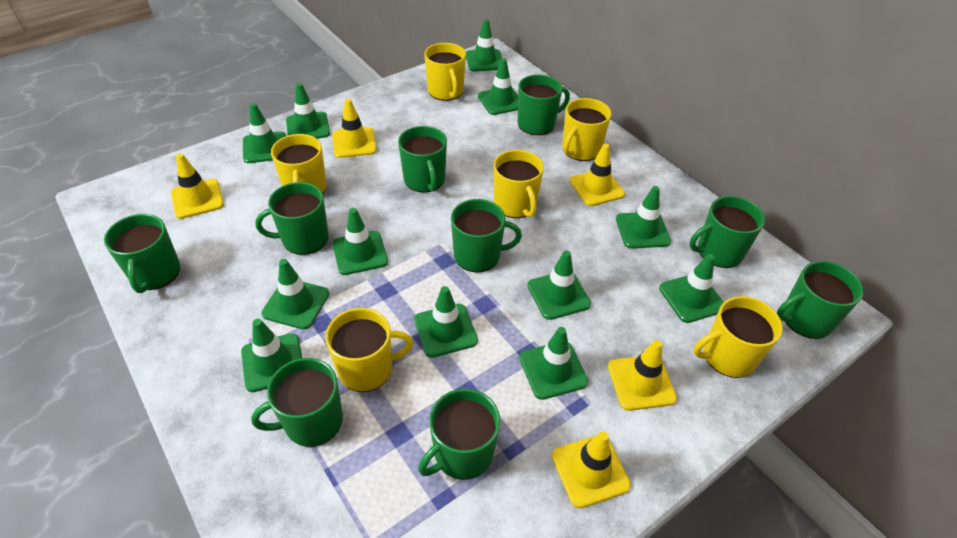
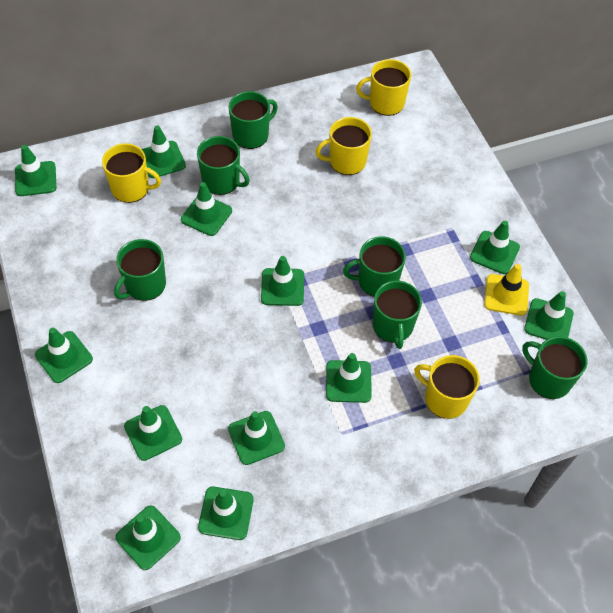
green mug: [104,214,180,293] [251,358,343,447] [255,182,329,255] [398,126,447,193] [418,389,500,480] [451,199,522,272] [518,75,570,135] [689,196,765,268] [777,261,864,339] = 9 -> [114,239,166,301] [197,136,250,195] [229,91,278,149] [343,236,406,297] [373,281,422,349] [522,336,587,399] = 6
yellow mug: [271,134,327,194] [325,308,413,392] [424,43,466,101] [494,150,544,218] [562,98,612,161] [694,296,783,378] = 6 -> [102,143,161,203] [315,117,372,175] [356,59,411,116] [414,355,480,419] = 4
yellow traffic cone: [171,153,224,219] [332,99,377,158] [552,431,631,508] [569,144,625,206] [608,340,677,411] = 5 -> [484,264,529,316] = 1

